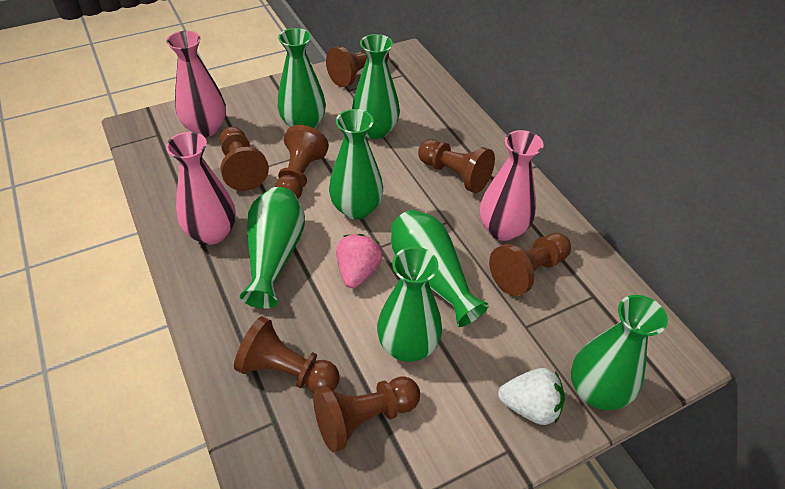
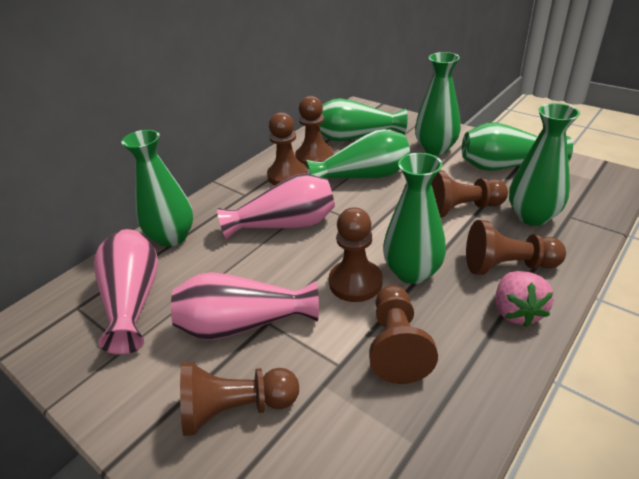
white strawberry: [498,368,565,425] = 1 -> none = 0

